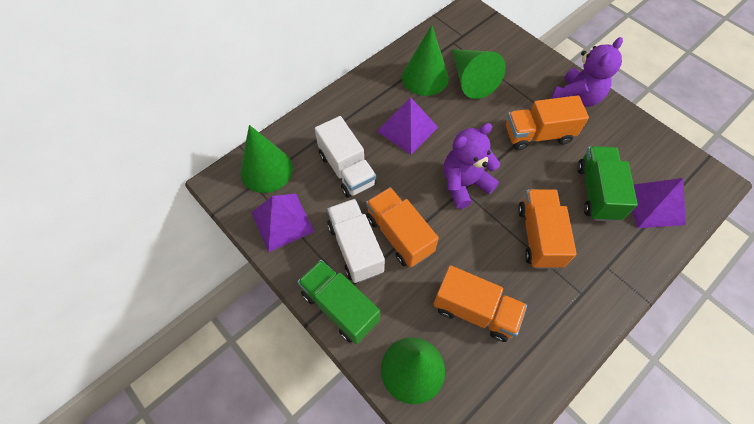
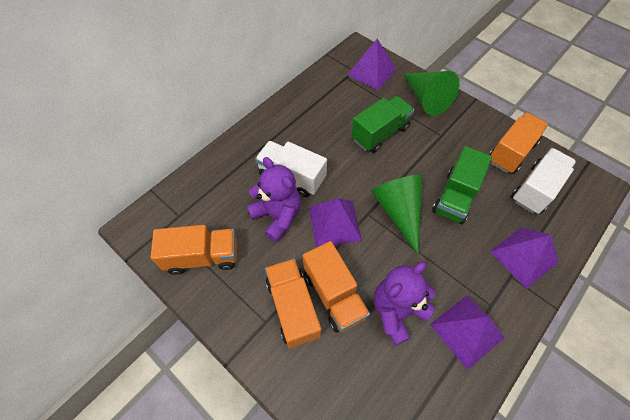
green cone: [240,125,293,193] [381,337,445,404] [402,25,449,96] [452,49,506,99] = 4 -> [371,175,422,254] [403,71,460,116] = 2
purple pyramid: [251,194,315,252] [377,97,438,155] [632,178,686,228] = 3 -> [309,198,362,247] [347,39,396,90] [430,296,505,370] [490,227,559,289] = 4

